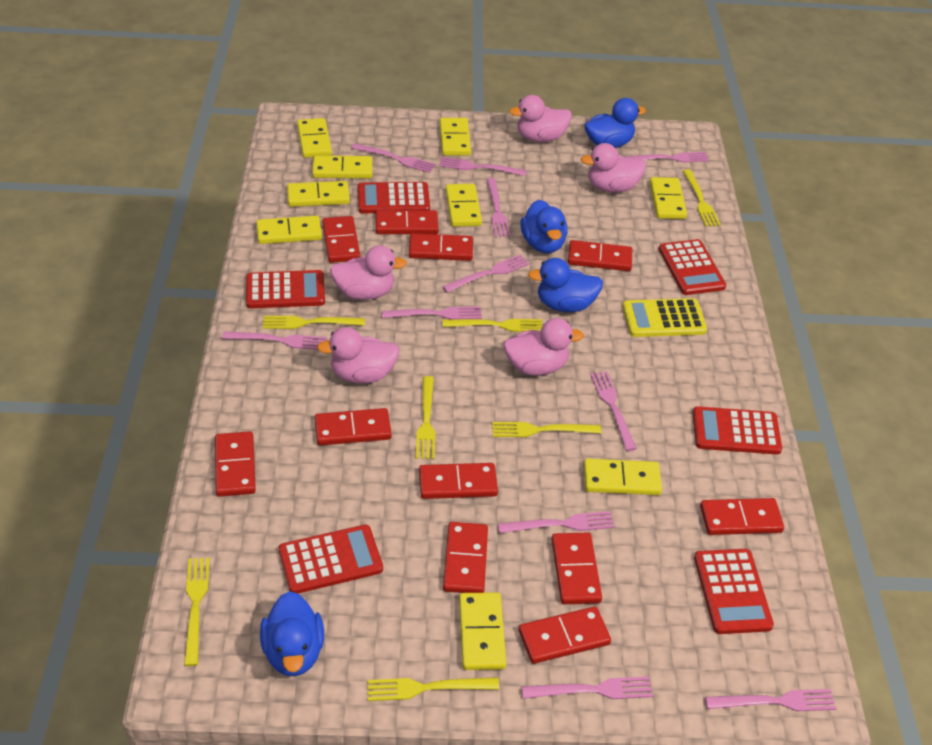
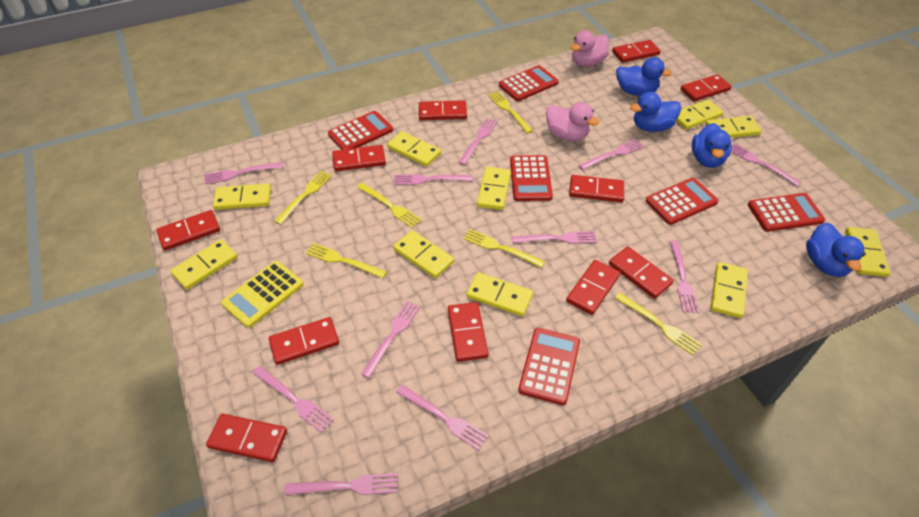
pink duck: [317,327,399,383] [330,245,407,300] [503,318,584,376] [509,95,572,142] [581,143,646,192] = 5 -> [546,102,599,141] [570,30,609,67] = 2
yellow domino: [256,216,322,244] [287,181,350,207] [297,118,332,158] [312,155,372,178] [440,118,471,156] [446,184,482,227] [459,592,506,670] [584,459,662,495] [650,177,687,219] = 9 -> [170,239,238,290] [213,183,271,210] [387,131,441,167] [393,230,454,278] [466,272,533,316] [477,167,511,210] [676,99,724,130] [705,116,762,138] [711,262,748,318] [845,227,891,277] = 10
yellow fork: [184,558,210,666] [263,316,365,329] [367,677,499,701] [416,376,436,459] [443,319,543,332] [492,422,601,437] [683,169,721,227] = 7 -> [274,171,332,225] [306,243,387,278] [357,183,422,228] [463,229,545,268] [488,91,533,133] [615,293,702,355] = 6

